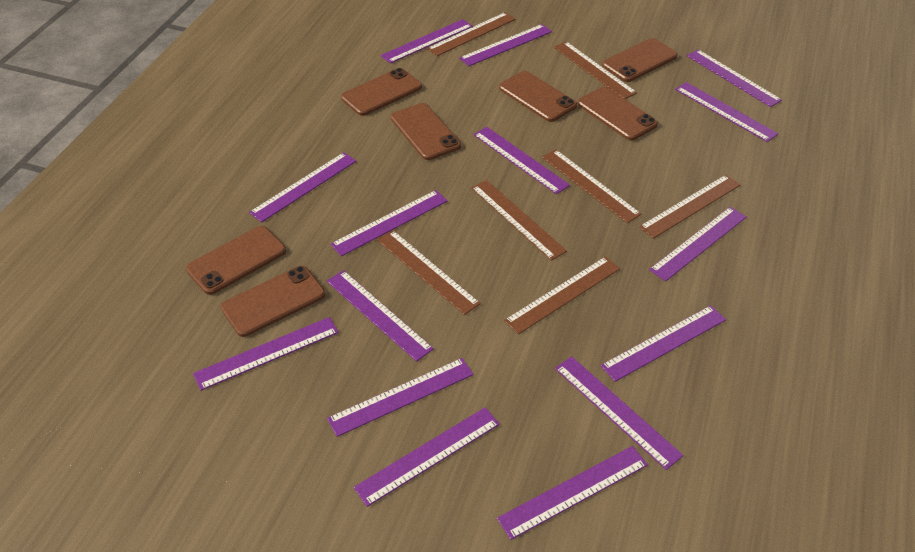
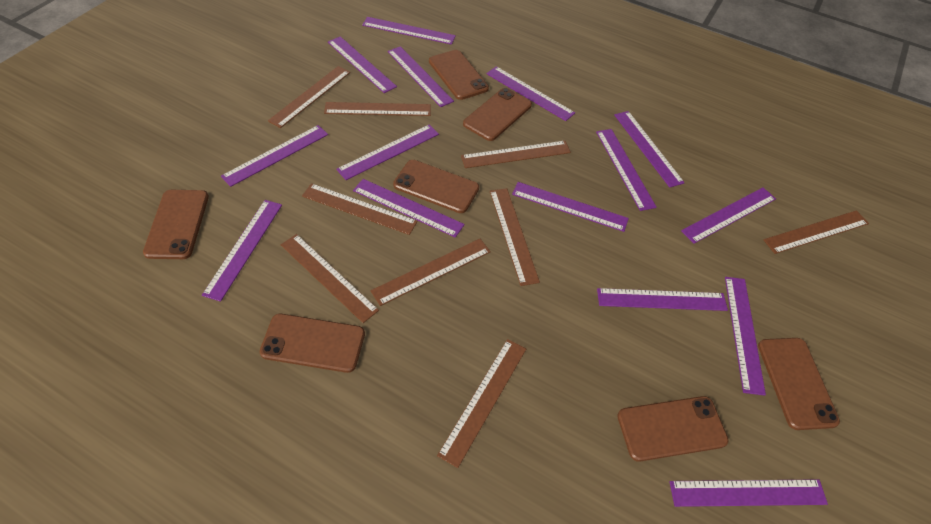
brown ruler: [377,230,481,315] [427,12,516,56] [471,180,567,261] [504,256,620,334] [542,149,642,223] [554,41,637,99] [639,175,740,239] = 7 -> [268,66,350,128] [281,234,379,323] [302,183,418,235] [324,102,431,116] [371,239,491,306] [437,339,526,468] [461,141,571,168] [490,188,540,286] [764,210,869,254] = 9

